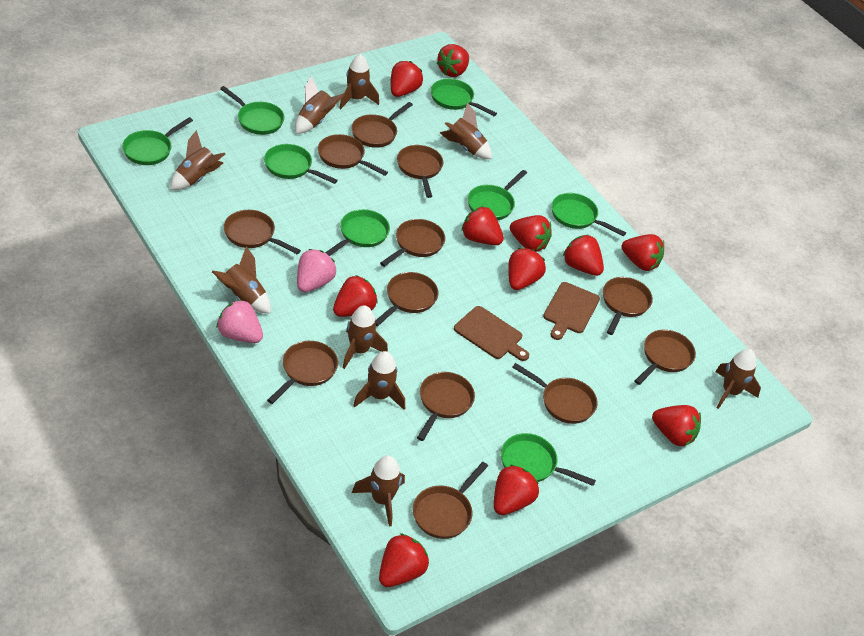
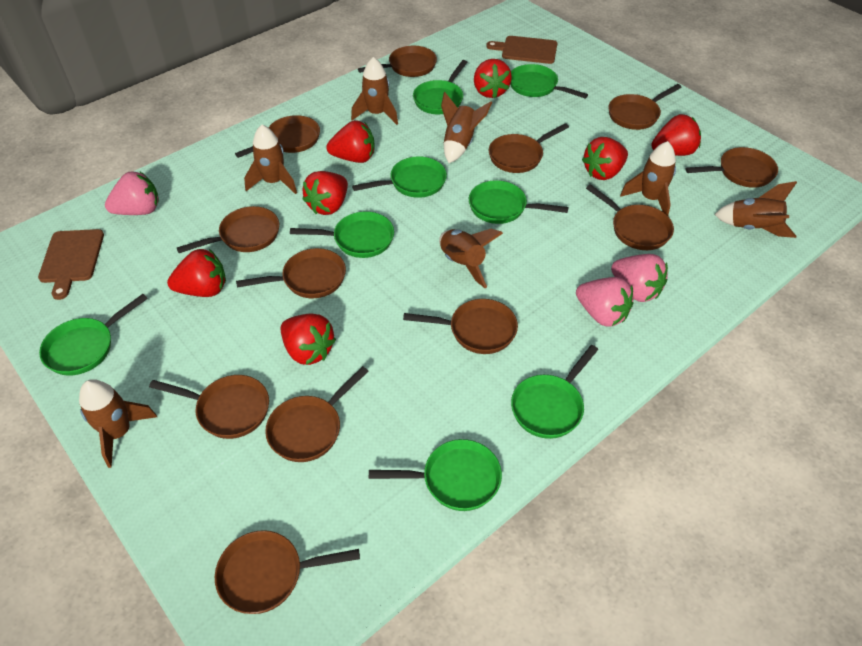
brown rocket: [170,130,225,190] [212,246,271,314] [295,75,345,134] [339,54,379,109] [343,305,388,369] [352,455,405,526] [353,351,405,410] [440,102,492,159] [715,349,761,409] = 9 -> [79,379,157,468] [244,125,297,194] [351,57,398,125] [439,229,503,288] [441,92,492,163] [620,141,676,216] [714,181,797,238] = 7
pink strawberry: [217,299,263,343] [297,249,336,292] = 2 -> [105,171,159,215] [576,277,633,327] [611,254,668,302] = 3
red strawberry: [333,275,378,317] [379,533,429,587] [391,61,423,97] [437,44,469,77] [462,206,504,245] [494,464,539,515] [508,248,546,290] [510,215,552,252] [563,235,604,276] [621,234,664,271] [652,405,701,446] = 11 -> [167,249,226,297] [281,313,336,365] [302,171,348,215] [326,120,375,163] [474,59,512,98] [582,137,628,180] [651,114,701,156] = 7

